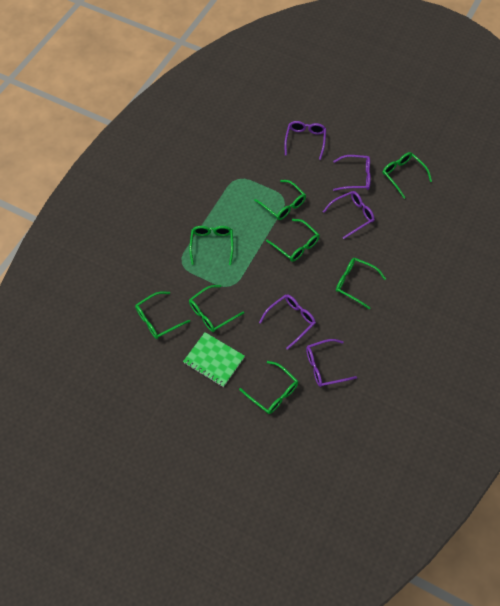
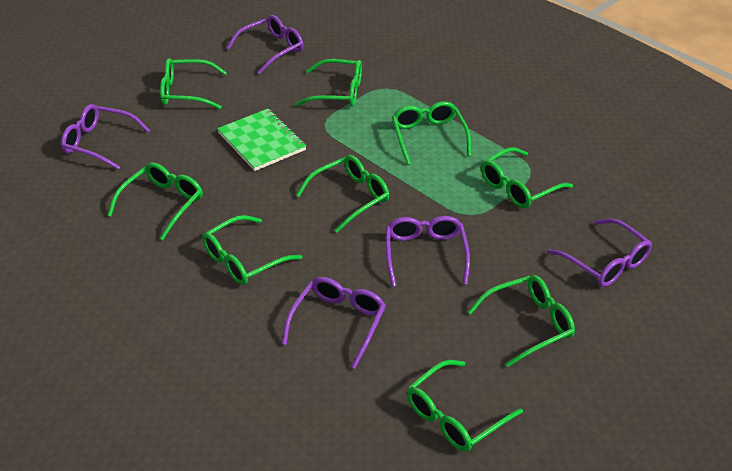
green glasses: [135,291,190,339] [189,226,234,265] [189,285,244,332] [239,361,298,414] [254,180,306,220] [266,219,320,262] [336,258,386,309] [382,152,432,199] = 8 -> [107,163,203,240] [160,58,227,109] [202,215,302,285] [295,59,362,107] [296,155,389,233] [392,101,471,165] [407,360,523,452] [468,275,575,367] [481,147,573,209] = 9

